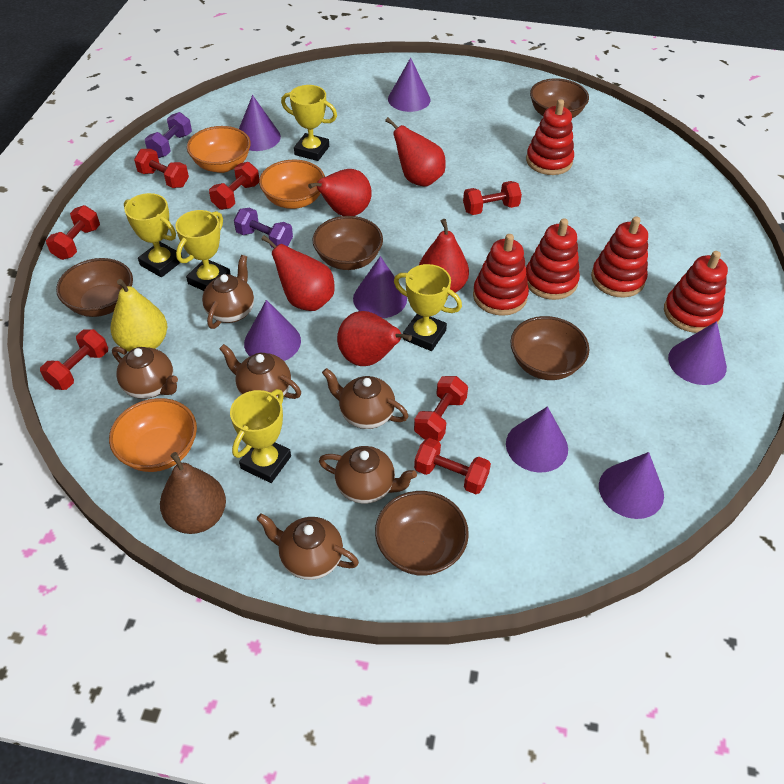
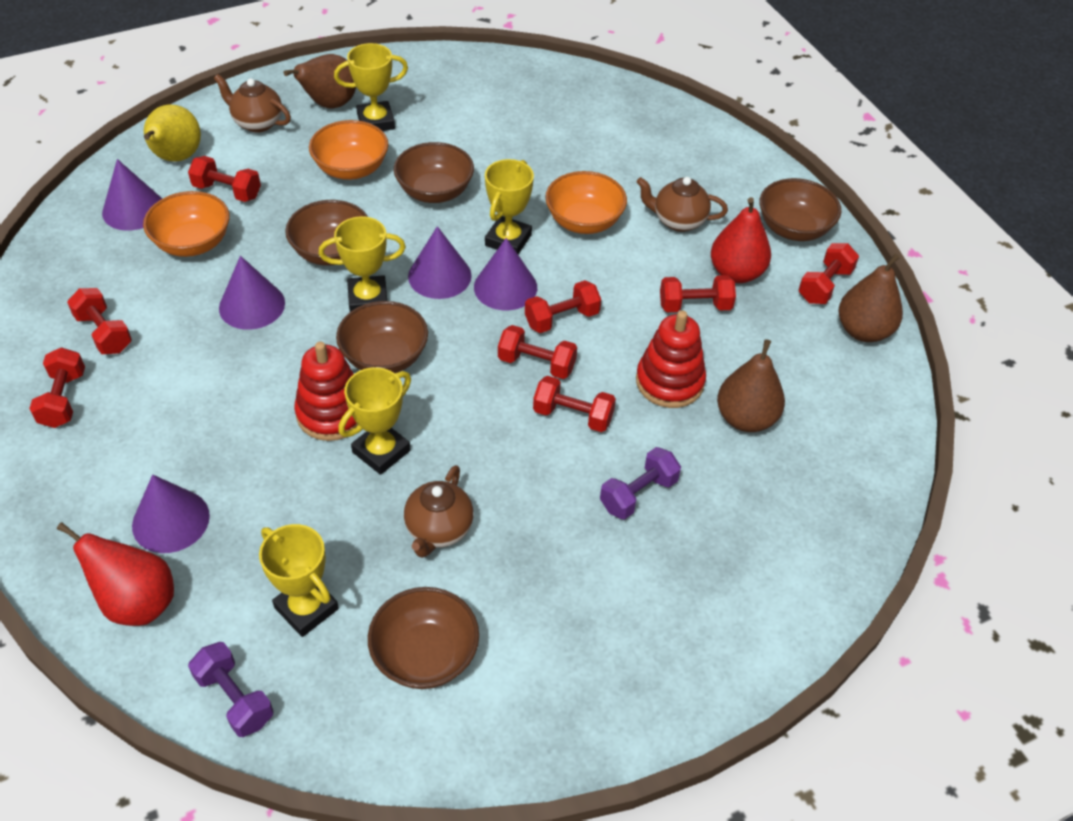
brown pear: [160,452,226,534] = 1 -> [284,54,356,109] [717,339,785,432] [838,254,903,342] = 3
brown teapot: [112,346,178,399] [202,255,254,329] [219,344,301,399] [257,513,359,580] [319,446,417,504] [322,368,409,429] = 6 -> [214,74,291,133] [404,465,474,558] [637,177,728,232] = 3
purple cone: [239,95,281,151] [244,300,301,361] [353,256,407,318] [388,57,431,112] [506,406,568,472] [599,452,664,519] [668,321,727,385] = 7 -> [102,159,162,231] [132,475,210,553] [219,256,285,330] [408,226,472,299] [474,238,537,310] = 5
red dumbbell: [40,329,108,390] [46,205,100,260] [134,149,189,188] [209,162,259,210] [414,376,468,441] [414,438,491,494] [463,181,522,215] = 7 -> [29,347,85,428] [67,288,132,354] [188,156,261,202] [498,325,577,379] [525,280,601,333] [533,376,616,432] [660,275,736,312] [798,243,859,304] = 8
red pear: [261,235,335,311] [308,169,372,216] [337,311,412,366] [385,117,446,187] [419,219,469,296] = 5 -> [57,522,174,626] [711,197,771,283] = 2
red stacking toy: [473,234,529,316] [526,99,574,175] [526,218,580,300] [591,216,648,297] [664,251,728,333] = 5 -> [294,341,358,441] [636,311,706,408] = 2

